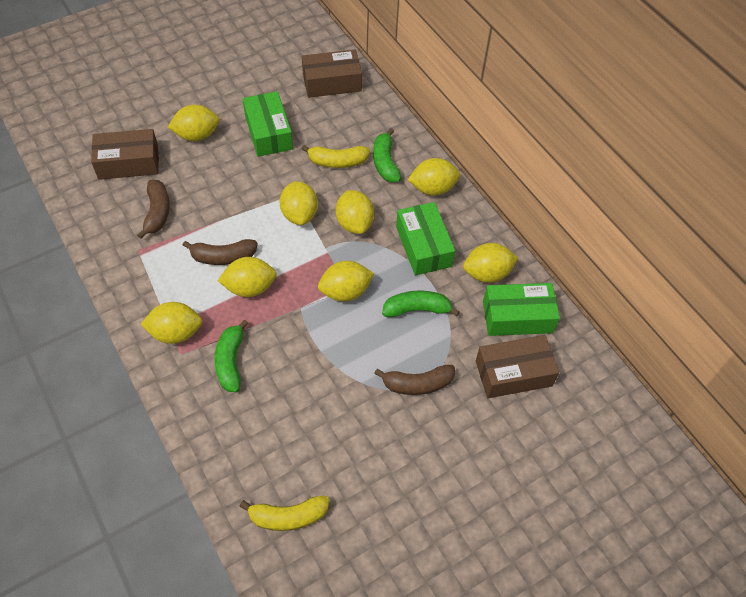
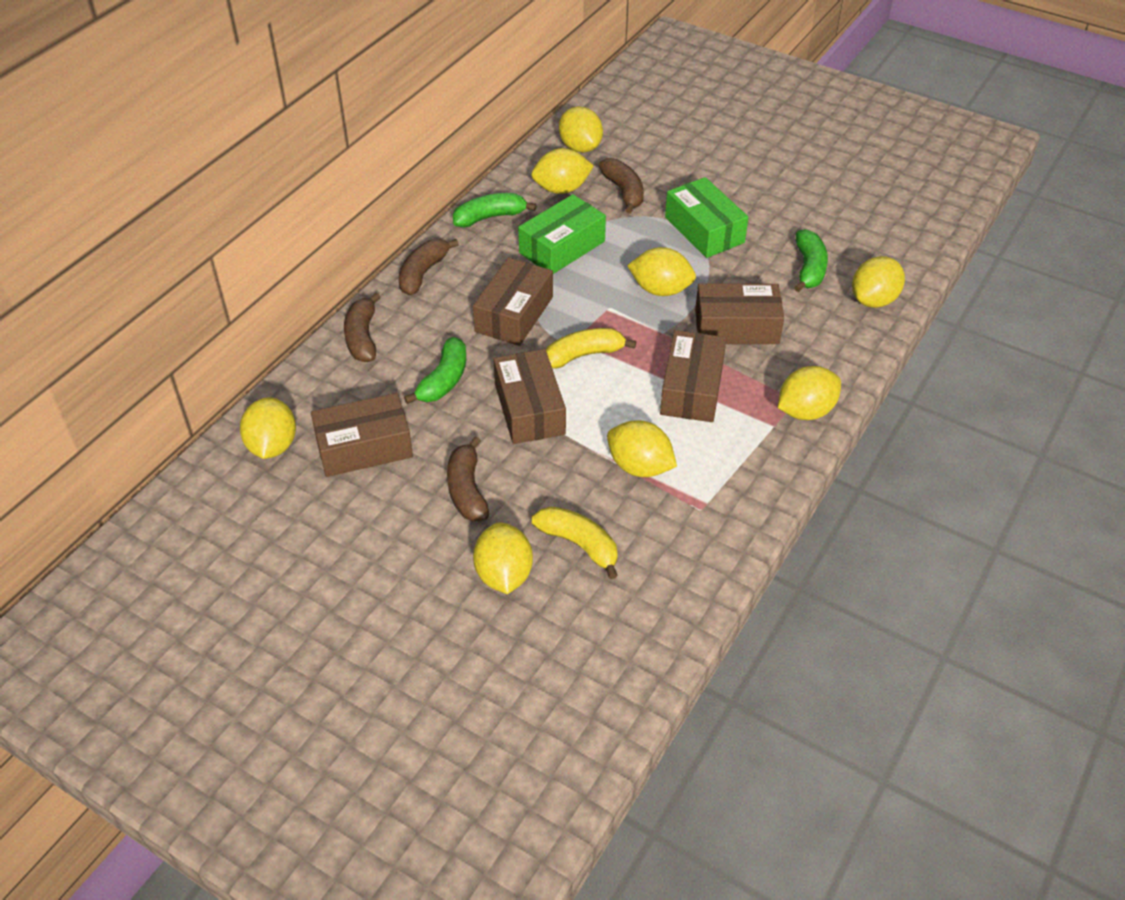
brown banana: [137,180,170,239] [182,239,258,265] [374,365,455,395] = 3 -> [344,293,381,362] [398,239,459,295] [447,437,489,522] [598,158,644,214] = 4
brown box: [91,129,159,180] [302,50,362,98] [476,335,559,398] = 3 -> [311,393,413,477] [473,258,553,346] [493,349,566,444] [660,330,727,422] [695,283,784,344] = 5
green box: [243,91,293,157] [396,202,455,275] [483,283,560,336] = 3 -> [518,194,606,274] [665,177,748,258] = 2

